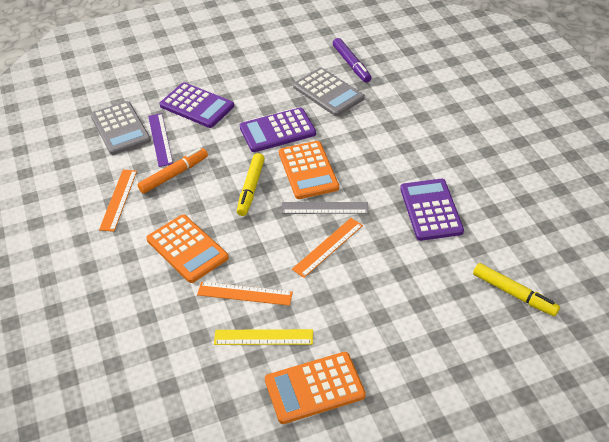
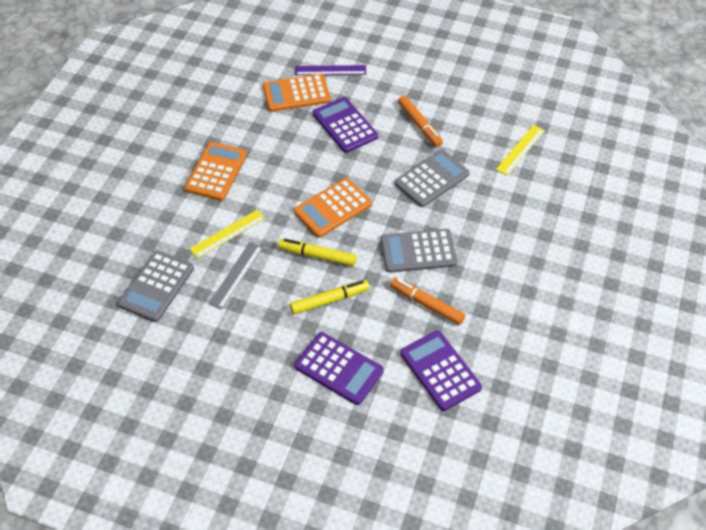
grey calculator: [91,101,151,155] [293,68,365,116] = 2 -> [118,251,194,322] [380,229,457,273] [394,150,470,207] = 3
orange marker: [138,148,208,194] = 1 -> [390,277,465,325] [398,96,443,147] = 2
orange ruler: [99,170,137,232] [197,282,293,306] [292,218,363,278] = 3 -> none = 0
purple marker: [333,38,371,83] = 1 -> none = 0
yellow ruler: [214,329,313,345] = 1 -> [190,210,266,259] [495,125,545,176] = 2

